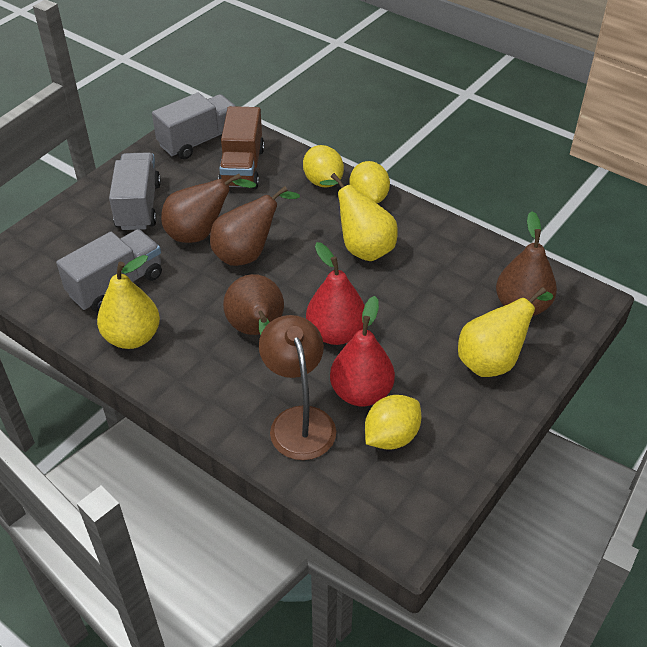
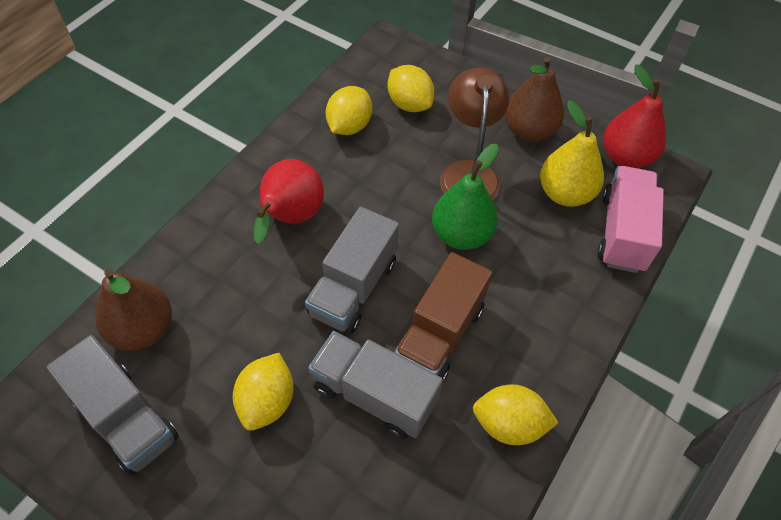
brown pear: [161,174,256,243] [210,186,300,266] [223,274,284,335] [496,211,557,316] = 4 -> [95,269,172,351] [505,57,564,142] = 2
green pear: none = 0 -> [432,144,499,250] = 1
pink truck: none = 0 -> [597,166,664,273] = 1
yellow lemon: [303,145,344,187] [349,161,390,203] [365,395,421,450] = 3 -> [233,353,294,431] [326,86,372,135] [388,65,434,112] [473,384,558,445] = 4
yellow pear: [97,255,160,349] [320,173,398,261] [458,287,553,377] = 3 -> [540,100,604,207] = 1

